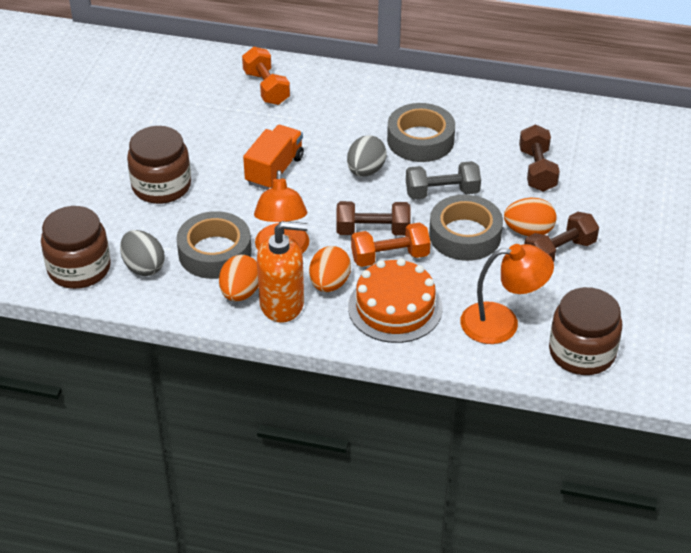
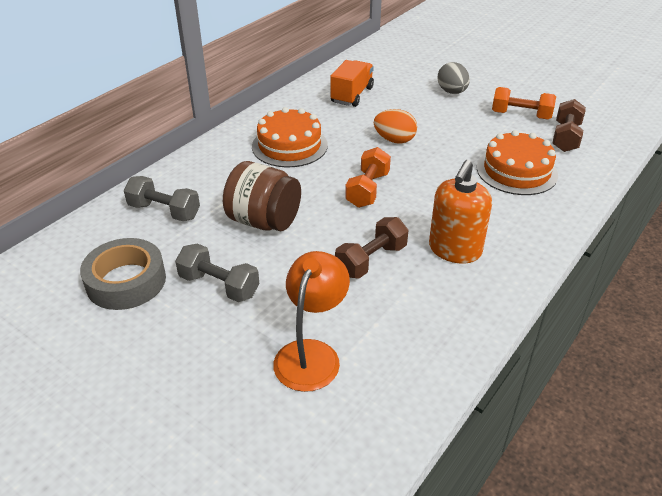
brown dumbbell: [336,201,411,236] [519,125,560,192] [524,212,599,262] = 3 -> [335,217,408,279] [552,99,586,152] = 2
brown jar: [41,206,111,289] [127,126,191,204] [549,287,622,375] = 3 -> [223,161,301,231] = 1
grey dumbbell: [406,161,481,199] = 1 -> [124,176,200,221] [175,244,259,302] = 2
grey egg: [120,230,165,276] [347,135,387,177] = 2 -> [437,62,470,94] = 1
grey tape: [177,211,252,279] [387,103,455,162] [429,195,503,261] = 3 -> [80,238,166,310] = 1
orange cake: [348,258,443,343] = 1 -> [252,107,328,167] [477,130,558,195] = 2
orange egg: [219,255,258,301] [309,246,351,292] [504,198,556,236] = 3 -> [374,109,417,144] = 1
orange lamp: [254,170,309,254] [460,244,554,344] = 2 -> [273,251,350,392] = 1

